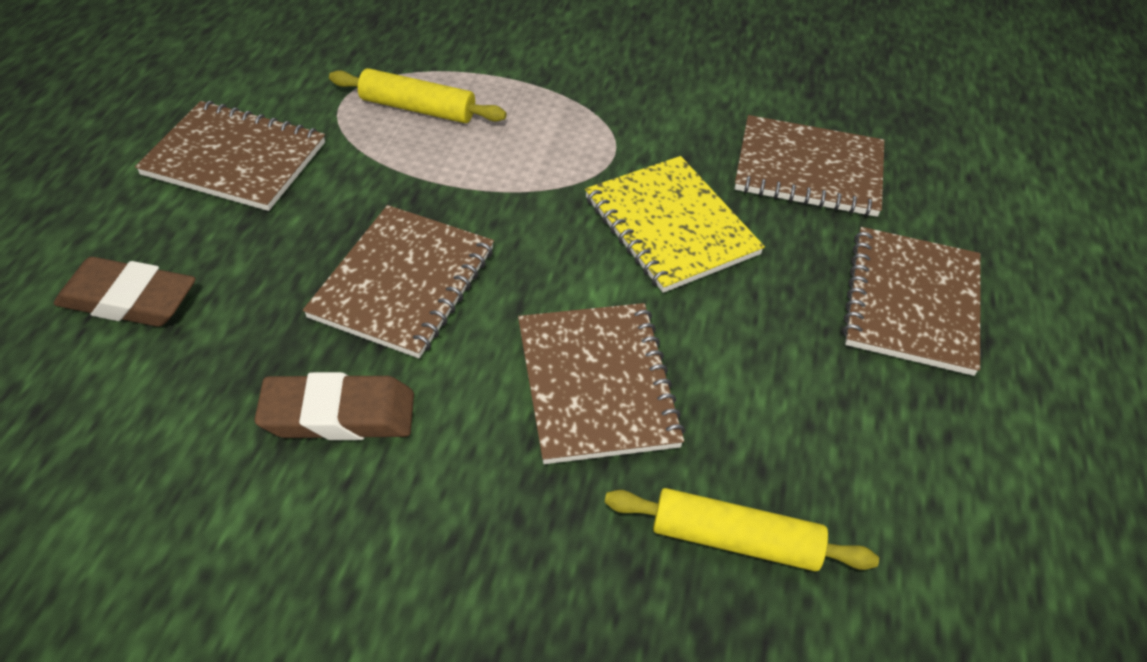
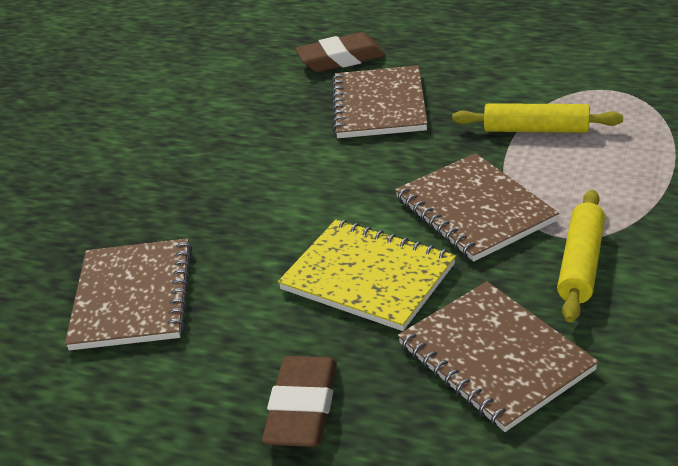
brown notebook: [135,101,325,211] [303,205,494,358] [518,303,685,464] [734,115,884,217] [842,227,981,376] = 5 -> [65,238,192,350] [332,65,428,138] [395,153,559,262] [398,281,599,432] = 4

